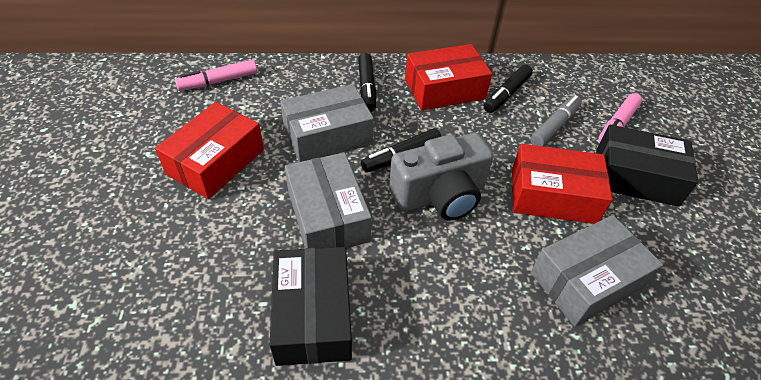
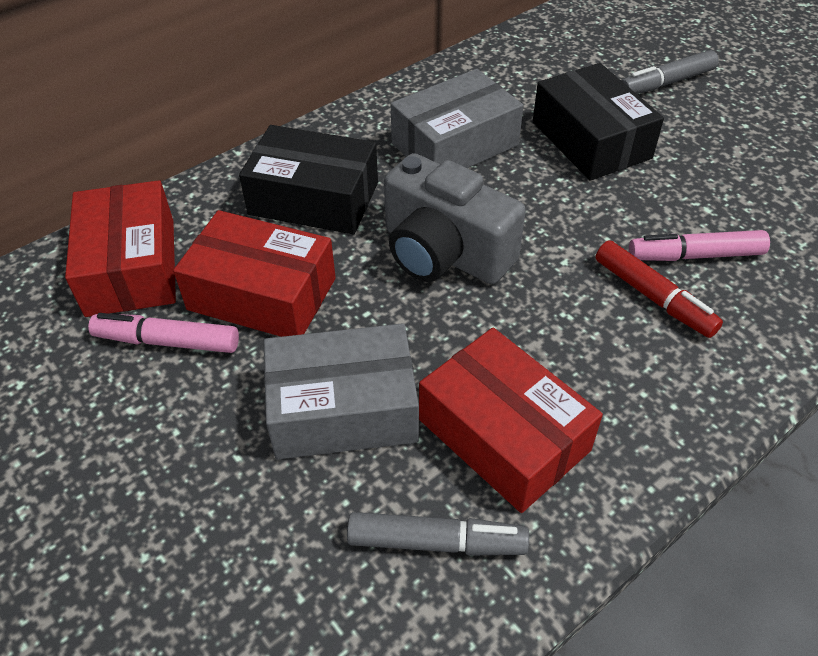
black marker: [358,53,376,112] [361,128,441,173] [484,65,533,113] = 3 -> none = 0
grey box: [280,84,374,162] [285,153,372,248] [531,215,663,326] = 3 -> [264,323,419,460] [391,69,523,168] = 2
grey marker: [531,95,582,146] = 1 -> [347,512,529,556] [622,50,719,94] = 2
red marker: none = 0 -> [596,241,723,338] = 1

